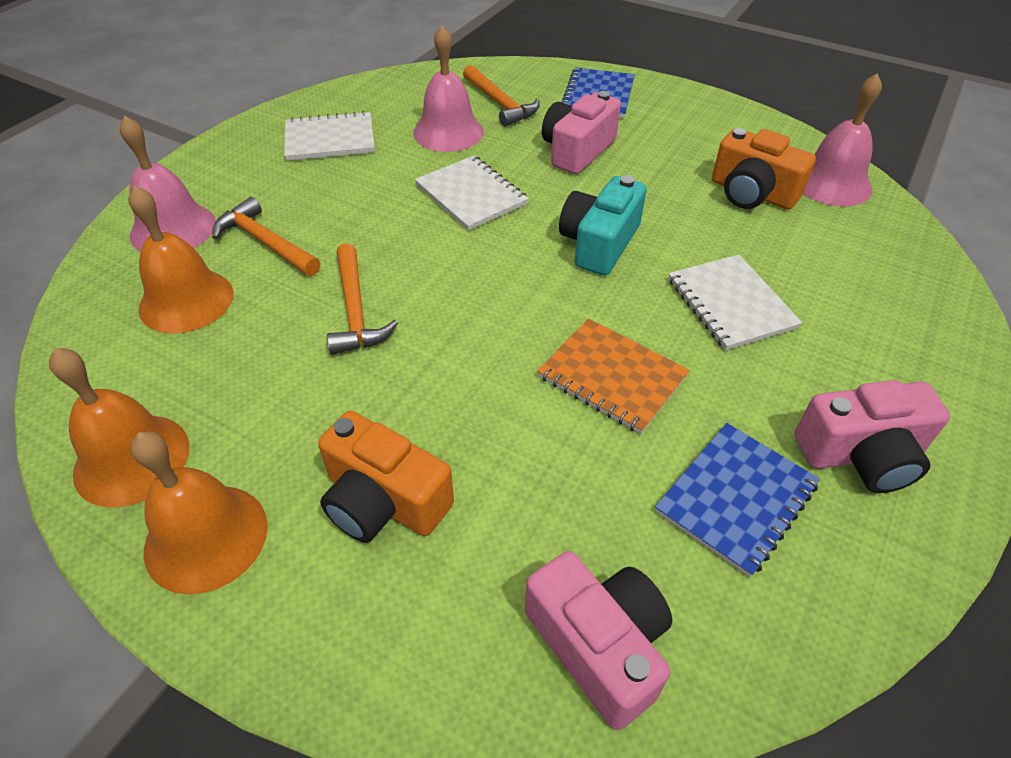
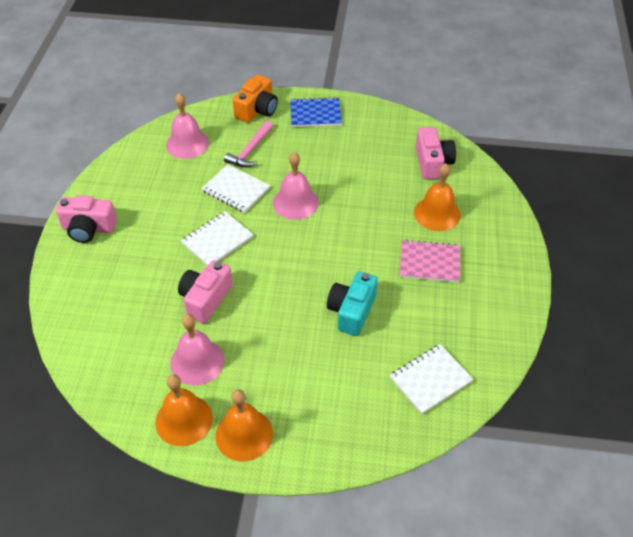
blue notebook: [562,68,635,118] [655,423,820,577] = 2 -> [290,97,342,127] = 1
orange camera: [318,411,454,543] [712,128,816,210] = 2 -> [233,75,278,123] = 1
orange hammer: [212,197,320,276] [327,243,398,355] [463,65,539,127] = 3 -> none = 0
orange notebook: [537,318,690,434] = 1 -> none = 0
pink hammer: none = 0 -> [224,120,273,168] = 1
pink notebook: none = 0 -> [400,240,460,282] = 1

